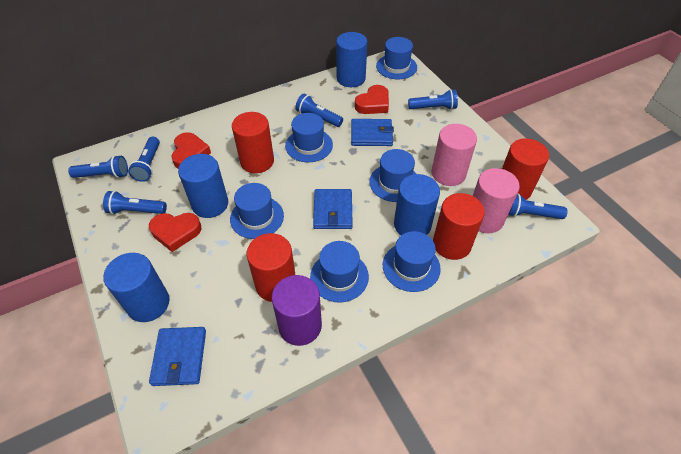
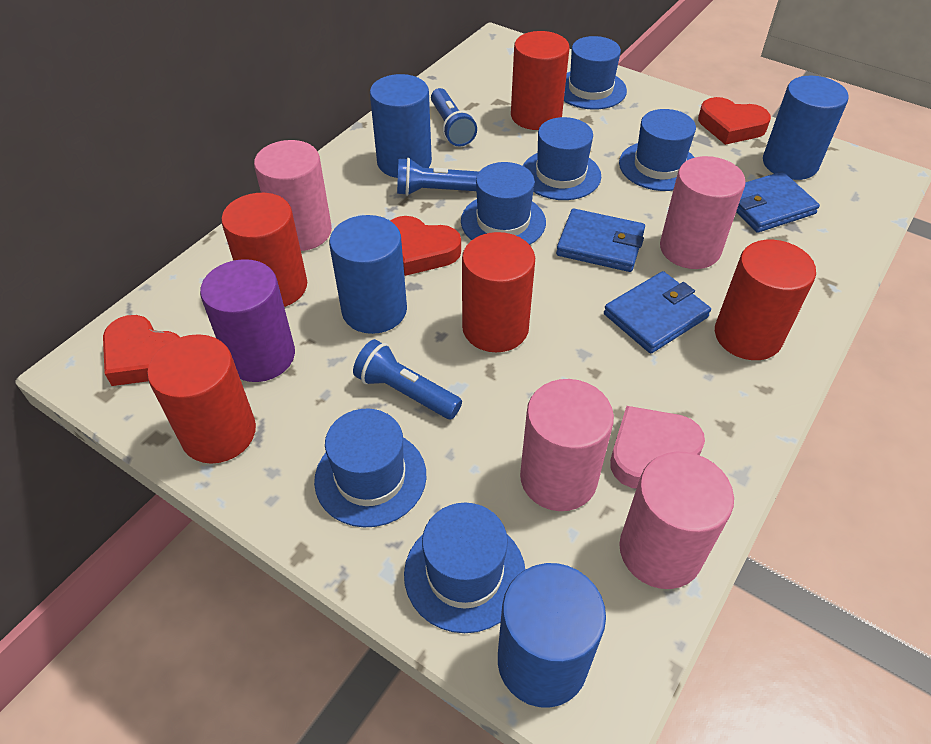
blue flashlight: [68,155,128,178] [103,191,167,215] [128,137,160,182] [295,94,343,127] [408,89,458,110] [508,193,568,219] = 6 -> [353,339,462,419] [397,158,480,196] [431,88,477,147] = 3
pink cylinder: [432,124,477,186] [473,168,520,233] = 2 -> [254,140,332,251] [520,379,614,511] [619,452,734,589] [660,156,746,269] = 4
pink heart: none = 0 -> [610,406,705,489] = 1
red cylinder: [232,112,274,173] [247,233,295,302] [433,193,485,260] [502,139,549,200] = 4 -> [147,334,256,464] [221,193,307,307] [462,232,535,352] [511,31,569,130] [715,240,816,360] = 5

